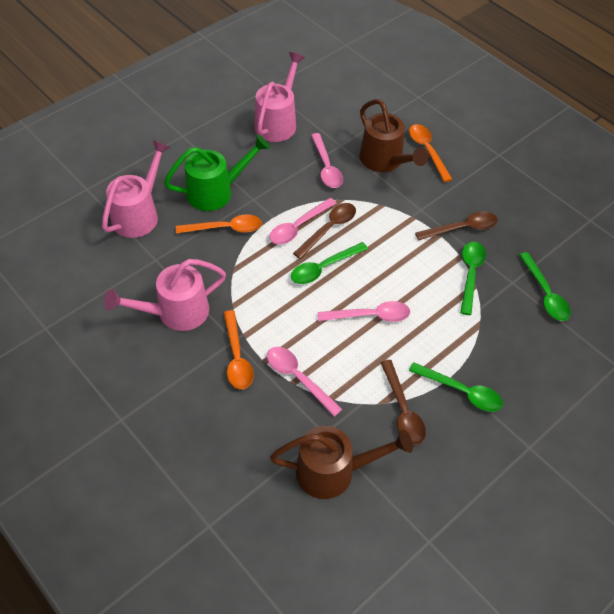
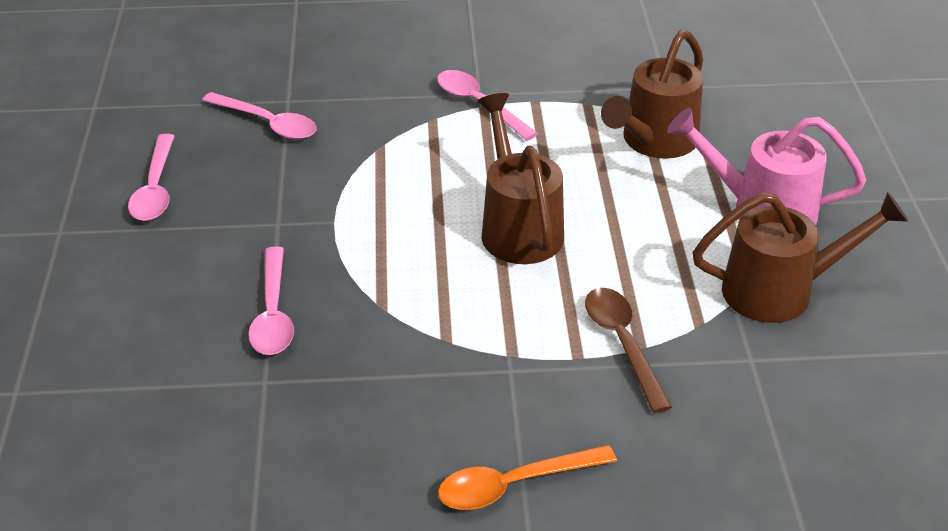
brown spoon: [293,203,356,259] [380,360,426,445] [415,211,498,240] = 3 -> [585,288,672,413] = 1
brown watering can: [270,426,413,499] [360,99,429,172] = 2 -> [477,93,564,264] [601,30,703,159] [692,192,908,323] = 3
green spoon: [291,242,368,284] [409,362,503,412] [460,242,486,315] [519,252,571,321] = 4 -> none = 0
green watering can: [164,134,270,211] = 1 -> none = 0
orange spoon: [176,214,262,234] [224,310,254,389] [409,124,453,182] = 3 -> [438,445,617,510] = 1
pink watering can: [102,140,170,238] [104,259,226,331] [254,52,305,142] = 3 -> [667,108,866,225] = 1

